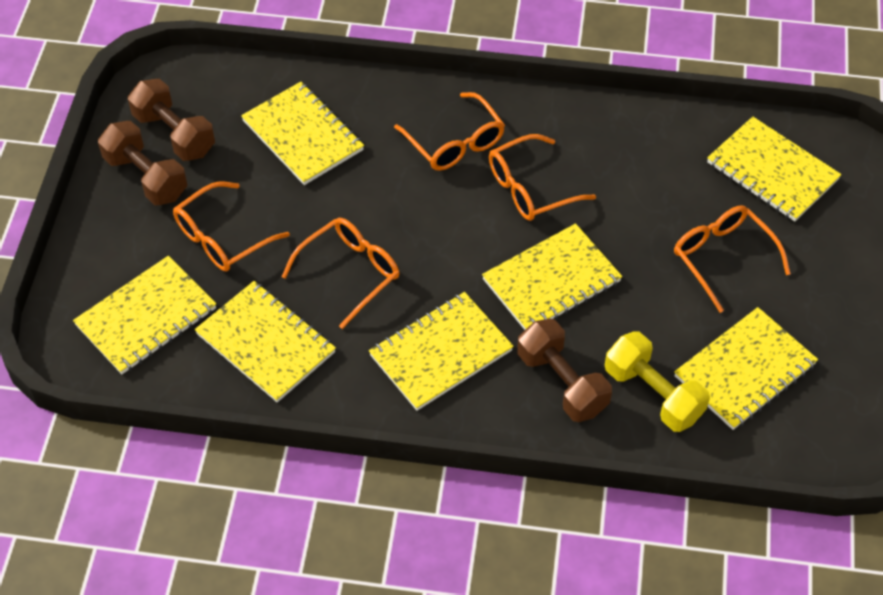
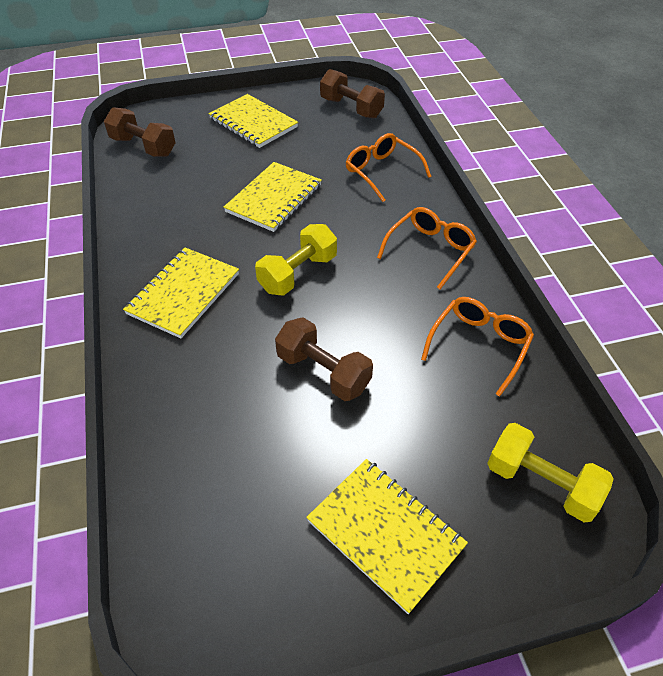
orange glasses: [173,181,290,272] [282,218,399,329] [394,92,505,171] [489,134,596,221] [674,205,791,313] = 5 -> [346,133,431,202] [377,207,477,289] [421,297,534,397] = 3
yellow dumbbell: [605,331,710,432] = 1 -> [255,224,337,296] [487,423,614,522] = 2
yellow notebook: [73,256,216,374] [195,281,336,403] [241,82,364,185] [369,292,514,411] [482,223,622,330] [674,307,818,430] [707,117,842,221] = 7 -> [123,247,239,338] [208,94,298,148] [224,162,322,232] [306,459,468,614] = 4

